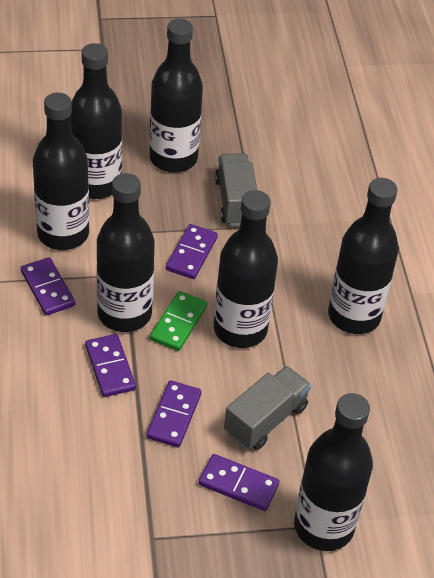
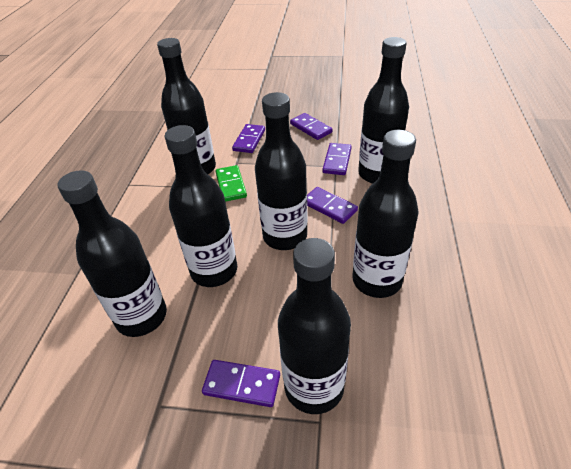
grey truck: [215,153,257,226] [224,366,311,450] = 2 -> none = 0

